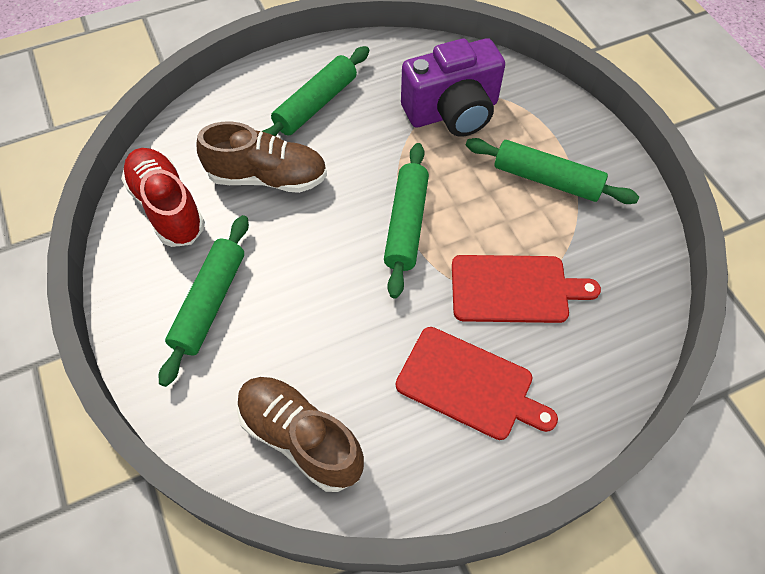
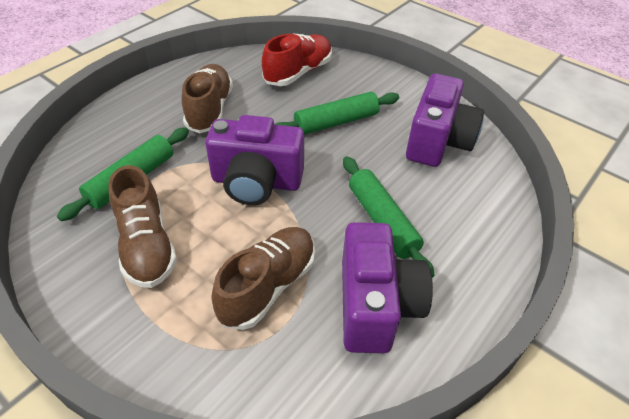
brown shoe: [197,121,327,193] [237,377,364,492] = 2 -> [108,165,177,288] [182,64,233,133] [211,227,315,330] = 3
green rolling pin: [159,215,249,387] [262,46,369,136] [384,143,429,298] [466,138,639,204] = 4 -> [57,127,189,221] [274,92,399,135] [343,156,434,278] = 3
purple camera: [401,38,505,137] = 1 -> [205,115,304,205] [342,222,433,353] [406,74,484,167] = 3
red cutting board: [396,327,558,440] [452,255,601,323] = 2 -> none = 0

